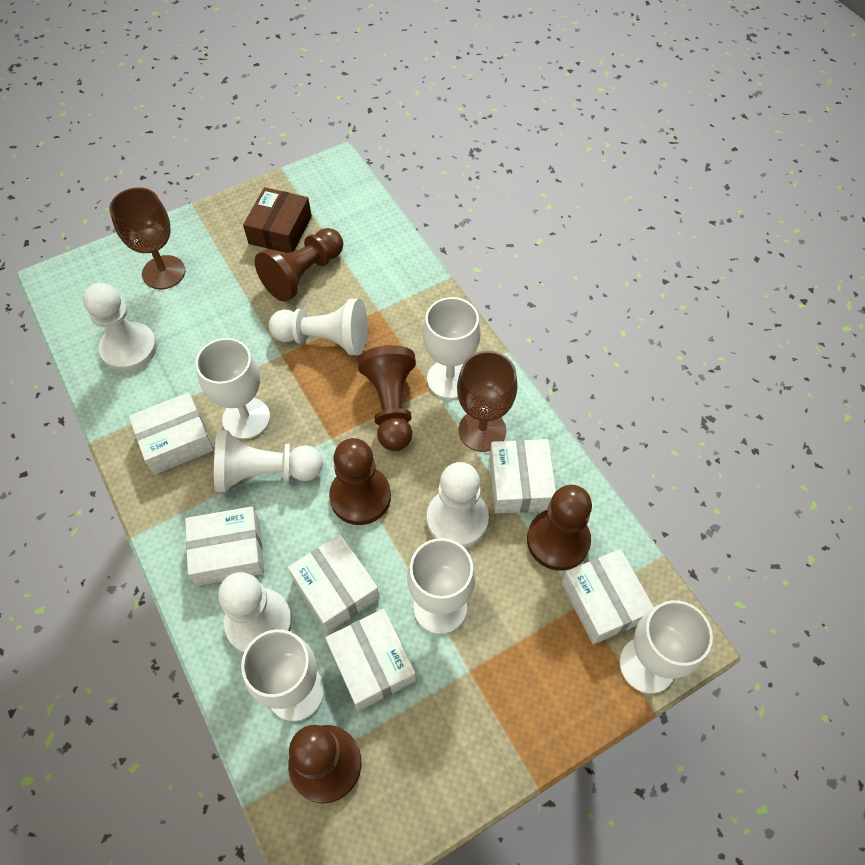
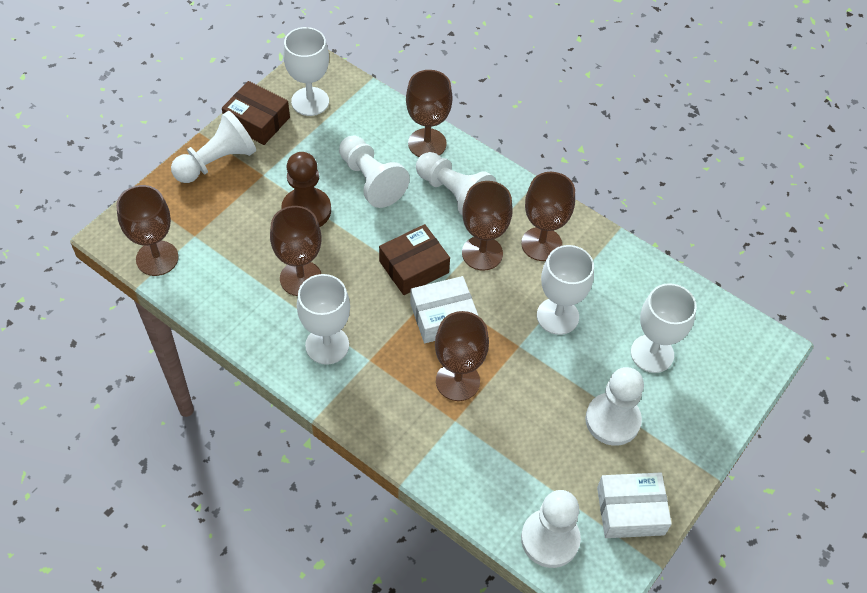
brown box: [243,187,312,253] = 1 -> [222,81,290,145] [379,224,450,295] = 2
brown goblet: [109,187,185,289] [457,351,517,452] = 2 -> [116,185,179,276] [270,206,321,296] [406,70,453,157] [435,311,489,401] [462,181,512,271] [521,172,575,261] = 6
brown pawn: [255,228,343,302] [288,725,361,804] [329,438,391,525] [358,345,416,451] [527,485,592,571] = 5 -> [281,152,331,227] = 1
white box: [129,392,214,475] [185,506,264,586] [288,534,379,633] [325,609,416,711] [489,439,556,514] [561,549,653,644] = 6 -> [410,276,479,343] [597,473,672,538] = 2
white goblet: [195,338,270,439] [241,629,324,721] [407,538,476,634] [423,297,481,399] [619,600,713,694] = 5 -> [283,27,329,116] [297,274,350,365] [537,245,594,335] [631,283,697,373] = 4

